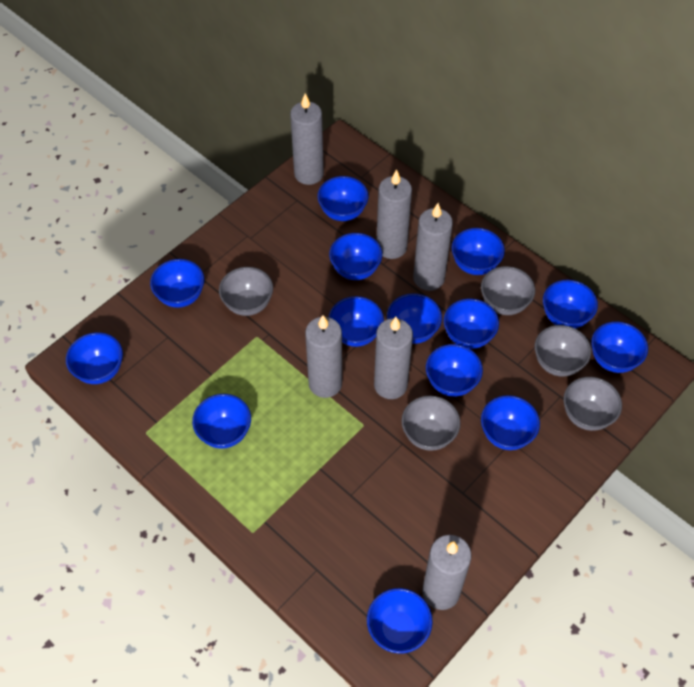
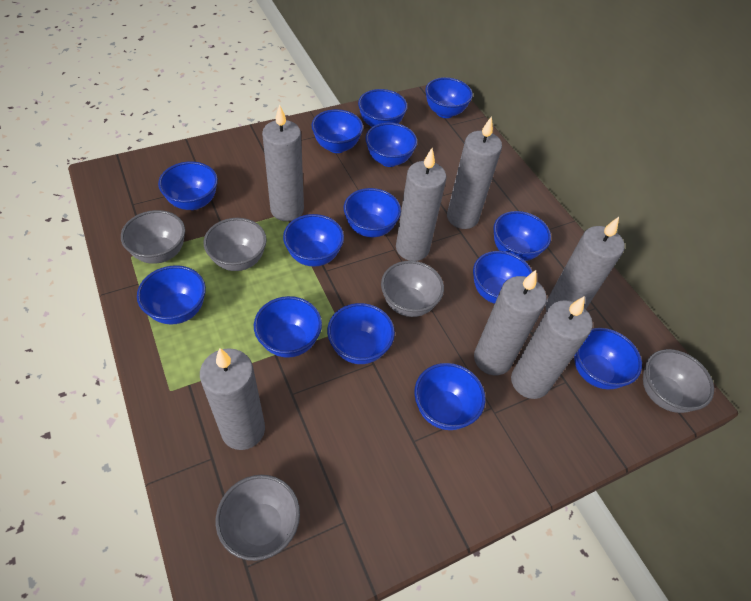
grey candle: [290,93,324,185] [305,315,342,398] [374,317,413,399] [376,169,412,259] [413,203,453,291] [422,535,472,610] = 6 -> [200,348,265,450] [262,104,304,221] [396,148,446,261] [447,116,502,229] [474,270,547,375] [511,296,593,399] [545,217,624,311] = 7

